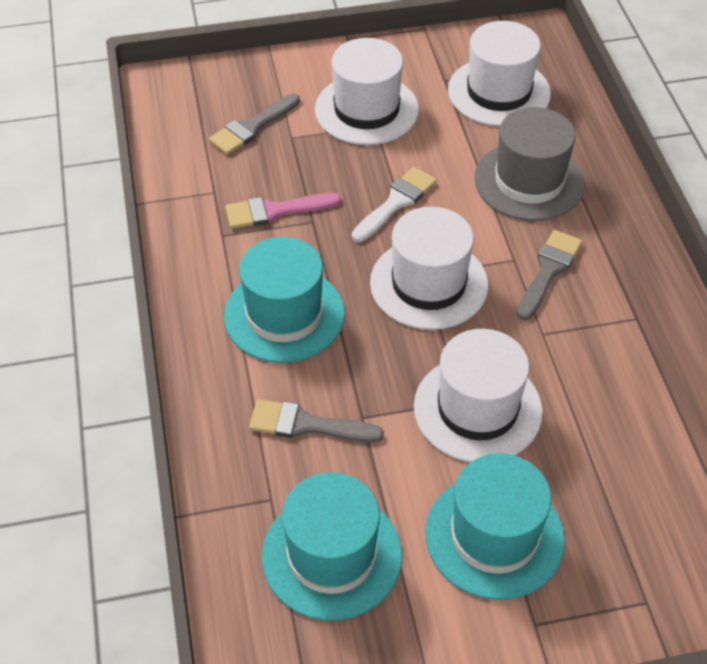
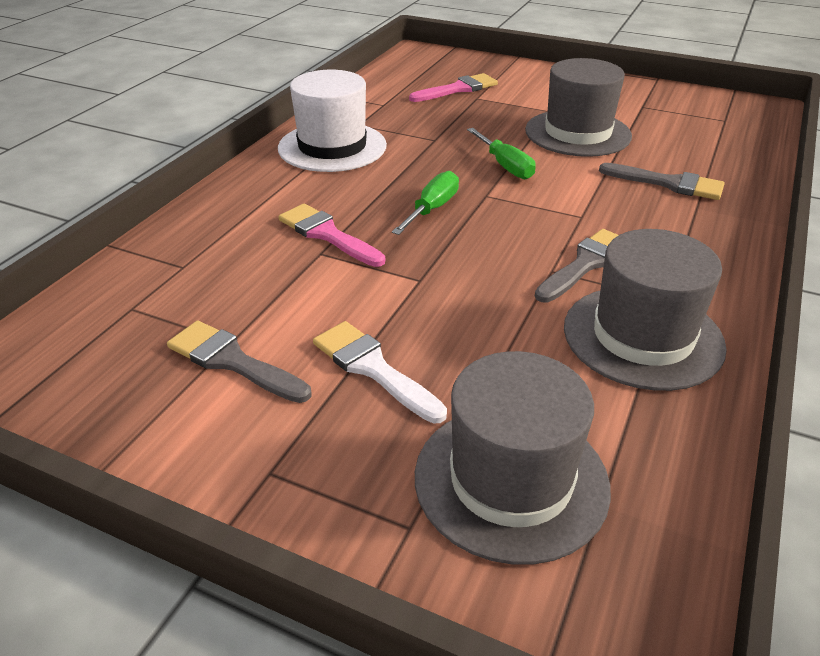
green screwdriver: none = 0 -> [392,171,459,235] [467,128,536,179] = 2
grey hat: [474,107,585,221] = 1 -> [415,351,611,565] [525,58,632,157] [564,229,727,391] = 3
pink brush: [225,193,341,229] = 1 -> [279,204,385,267] [409,73,498,102] = 2
turquoise hat: [224,237,345,363] [262,472,402,621] [425,453,565,600] = 3 -> none = 0
white hat: [315,38,419,145] [370,207,488,330] [414,329,543,462] [448,21,551,127] = 4 -> [278,70,387,172] = 1

